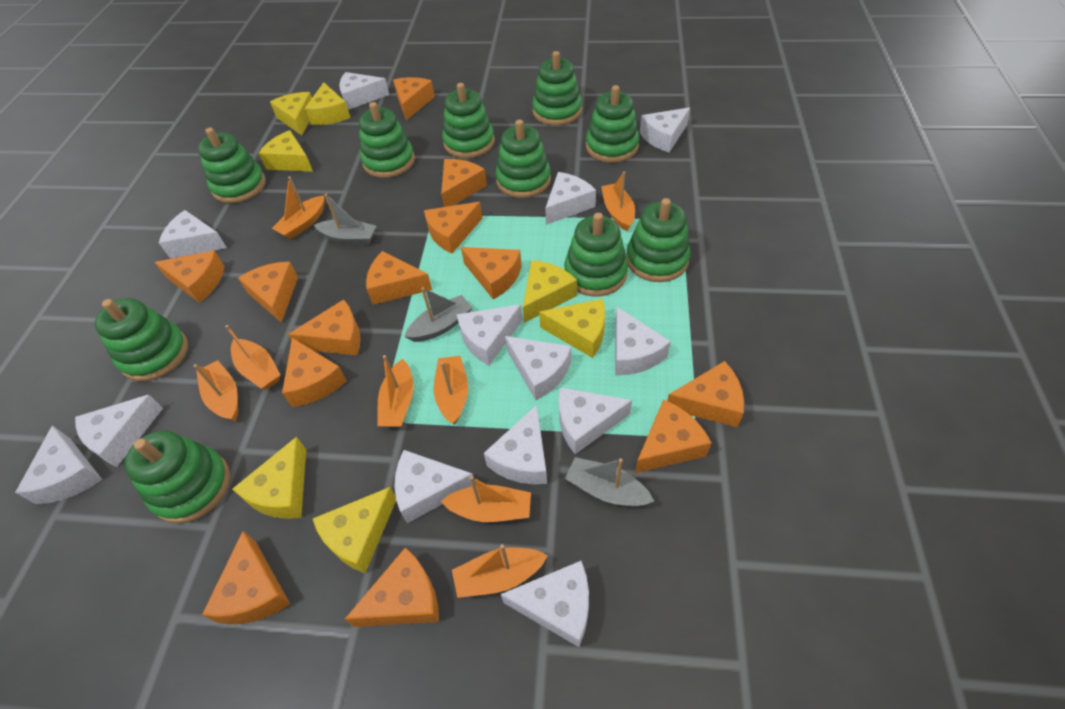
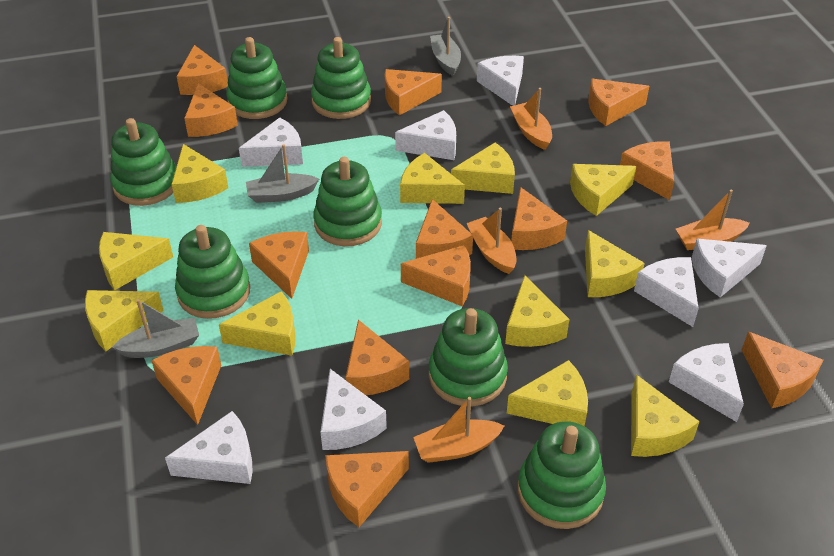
green stacking toy: [94,298,188,381] [124,430,230,523] [198,128,266,203] [359,102,415,178] [442,83,495,158] [496,120,551,198] [532,51,582,126] [564,213,628,297] [586,85,639,163] [626,198,691,282] = 10 -> [110,118,176,206] [175,225,250,319] [226,37,288,119] [311,37,371,119] [313,157,382,246] [429,308,508,406] [518,421,606,529] = 7
orange boat: [194,360,238,421] [225,325,281,390] [272,176,324,239] [377,355,414,427] [433,356,468,425] [441,476,531,522] [452,544,548,598] [601,171,635,231] = 8 -> [413,397,504,463] [466,208,517,274] [510,88,552,150] [676,190,750,250] = 4
white cheese: [15,425,102,504] [75,395,163,467] [159,210,227,259] [339,72,389,110] [394,450,476,523] [457,304,523,365] [484,405,547,484] [501,561,589,647] [505,336,571,400] [545,172,596,225] [559,387,632,454] [615,307,671,375] [640,107,690,152] = 13 -> [165,411,253,484] [239,117,303,167] [321,369,387,450] [395,110,456,160] [477,56,524,106] [634,257,699,327] [669,343,744,422] [692,239,767,297] = 8
yellow cheese: [233,437,306,519] [258,130,313,172] [270,92,312,135] [304,83,351,125] [313,487,396,573] [523,260,577,323] [539,299,605,358] = 7 -> [85,290,164,351] [99,232,173,290] [171,144,228,203] [219,291,296,356] [400,153,465,204] [451,143,515,194] [505,275,569,347] [507,360,588,426] [570,164,636,216] [585,230,645,297] [631,374,700,457] = 11

